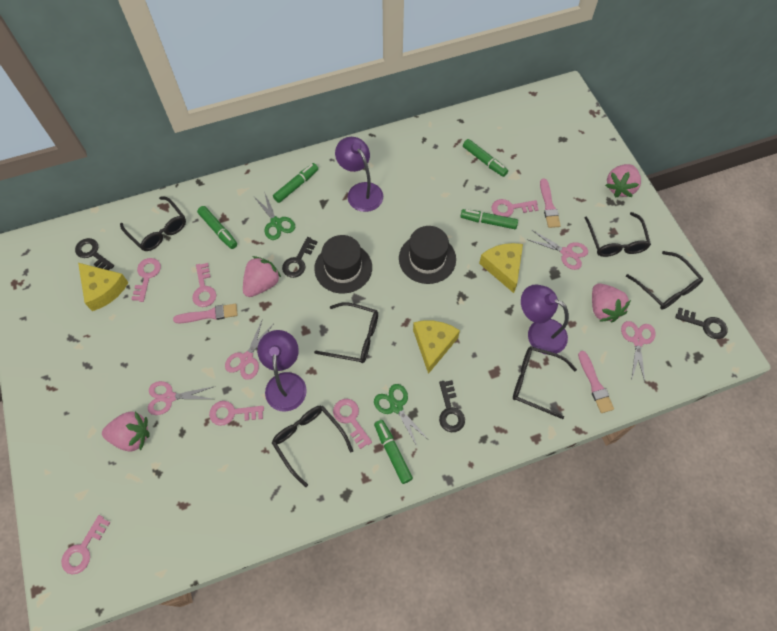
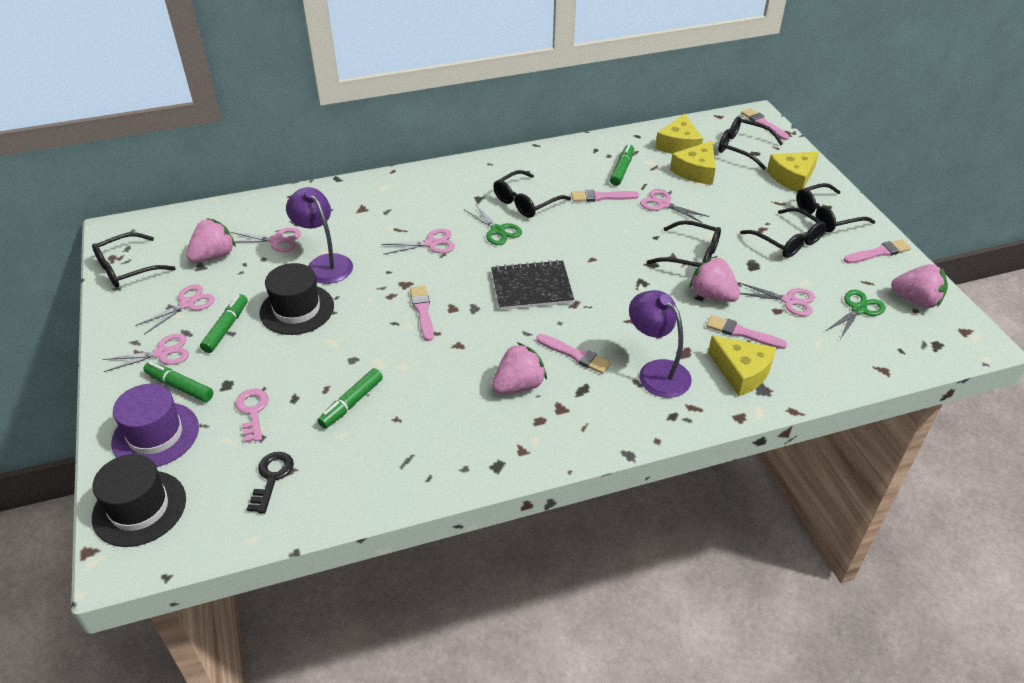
black key: [75,238,114,270] [282,237,318,278] [439,380,465,432] [675,307,728,339] = 4 -> [247,452,294,514] = 1
black notebook: none = 0 -> [491,260,574,310] = 1
green marker: [197,206,237,249] [273,163,318,203] [374,420,413,484] [460,209,518,229] [463,139,508,177] = 5 -> [143,362,213,402] [200,294,248,353] [317,368,383,429] [610,144,634,186] = 4
pink brush: [173,304,238,323] [540,179,561,228] [578,351,614,413] = 3 -> [410,286,434,341] [536,334,611,374] [571,190,639,202] [706,315,787,349] [741,108,789,140] [844,239,911,264] = 6
pink key: [61,515,111,574] [131,258,161,302] [192,263,216,307] [209,401,264,426] [333,399,372,449] [491,199,539,217] = 6 -> [235,389,269,443] = 1
pink scissors: [148,381,216,415] [225,321,273,380] [529,230,588,270] [621,321,656,382] = 4 -> [103,334,189,372] [135,284,215,334] [231,228,301,252] [381,229,455,255] [640,189,709,223] [739,282,815,316] = 6
purple hat: none = 0 -> [111,384,199,467] = 1
purple lamp: [257,330,307,412] [335,137,383,212] [521,284,569,355] = 3 -> [286,187,353,284] [629,290,692,398] = 2
yellow cheese: [78,263,129,311] [413,321,460,374] [479,243,523,293] = 3 -> [655,114,703,154] [670,141,716,185] [708,336,776,396] [767,151,819,192] = 4

